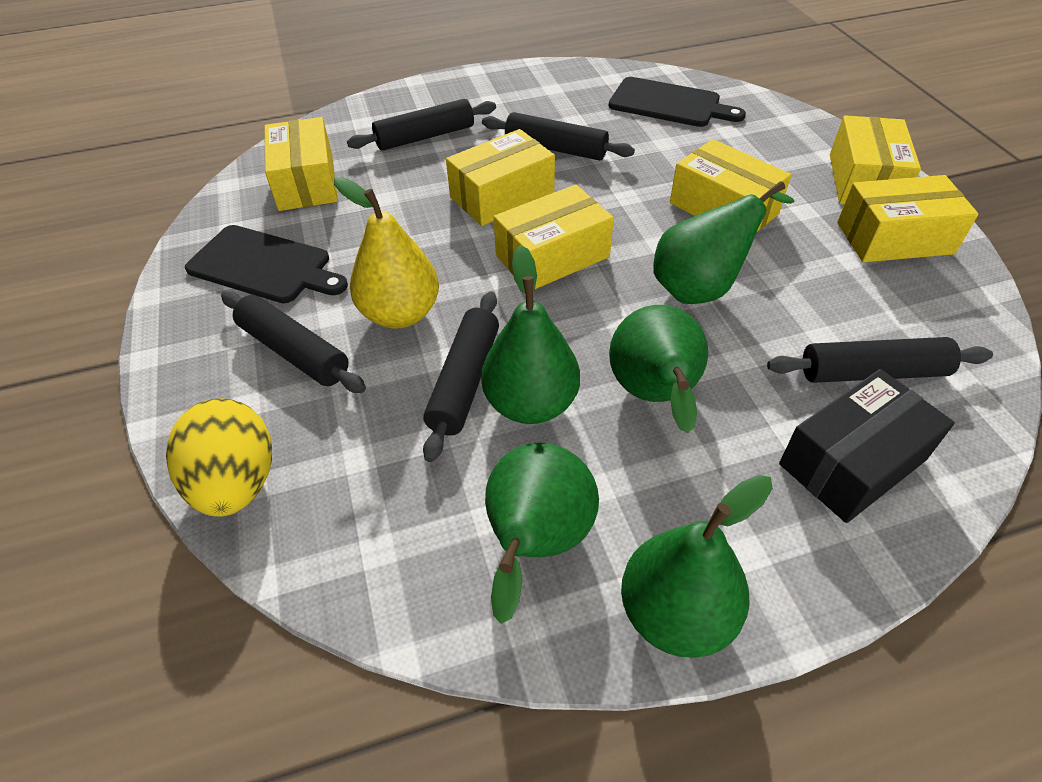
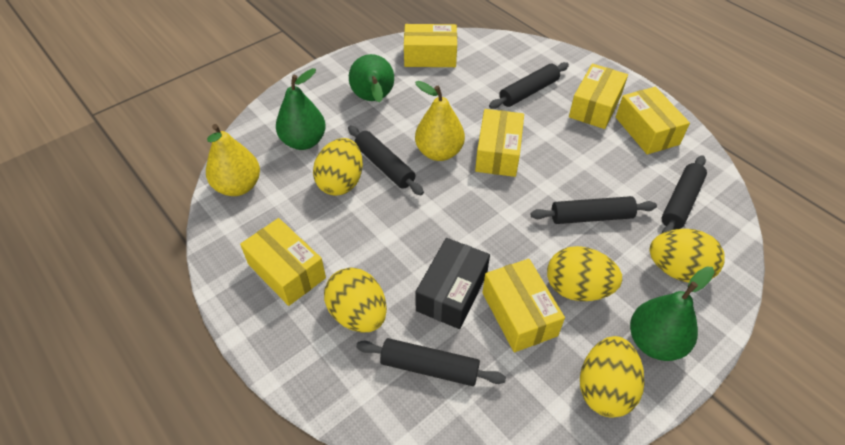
black cutting board: [185,225,348,303] [609,77,746,127] = 2 -> none = 0
green pear: [481,245,580,424] [485,443,599,624] [609,305,708,433] [621,475,773,657] [653,181,794,304] = 5 -> [276,68,326,150] [349,54,394,102] [630,266,714,361] = 3
yellow egg: [166,398,272,517] = 1 -> [313,138,363,196] [324,268,387,333] [547,246,622,301] [580,336,645,418] [650,229,725,283] = 5
yellow pear: [334,177,439,329] = 1 -> [206,124,260,196] [415,81,465,161] = 2

